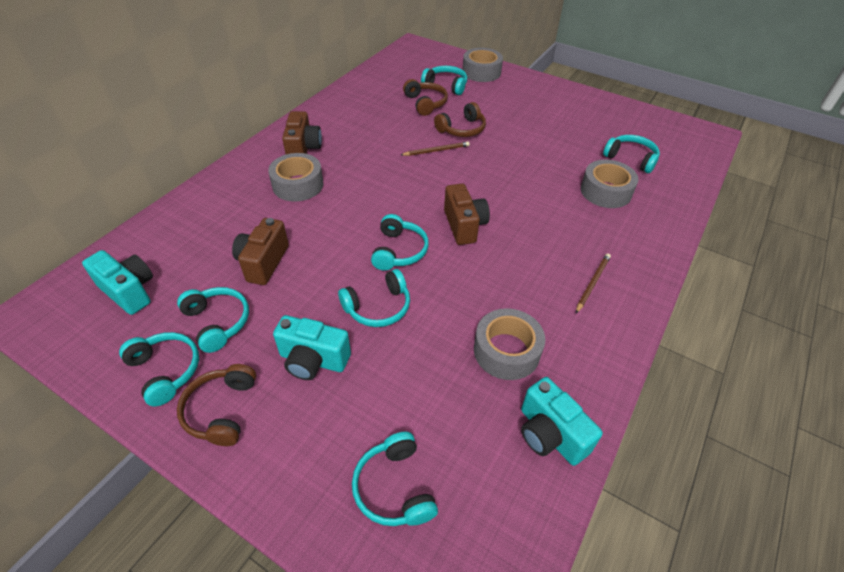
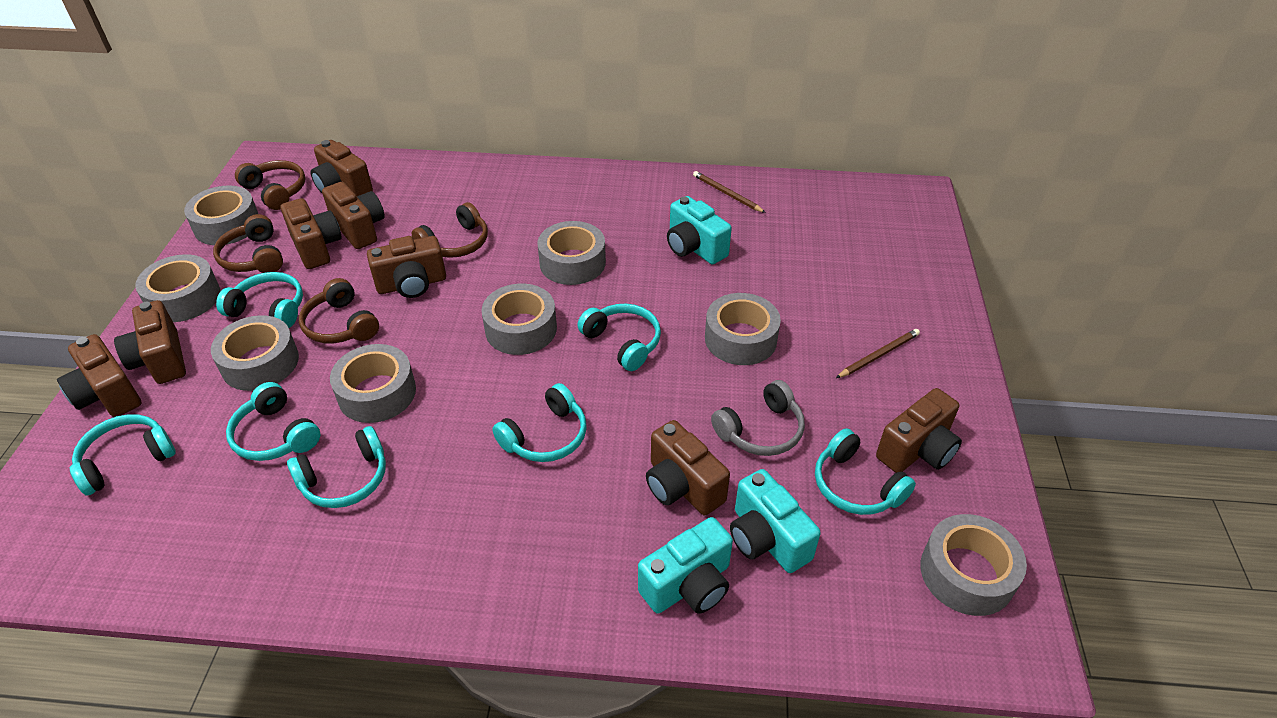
brown camera: [232,218,289,285] [282,111,322,154] [444,184,490,245] = 3 -> [57,334,142,417] [114,300,186,384] [281,198,342,269] [311,140,373,196] [322,182,385,249] [367,236,446,298] [646,420,730,515] [876,388,962,473] = 8
brown headphones: [177,364,256,446] [403,79,448,116] [434,102,486,137] = 3 -> [213,214,283,273] [235,160,306,210] [299,278,379,344] [412,202,488,258] = 4
grey headphones: none = 0 -> [711,380,805,456] = 1
grey tape: [268,153,324,201] [462,48,503,82] [474,308,545,380] [581,160,638,208] = 4 -> [135,254,220,322] [184,185,258,245] [211,315,299,391] [330,344,416,423] [481,284,557,355] [538,221,606,285] [705,293,781,365] [920,514,1027,616] = 8

